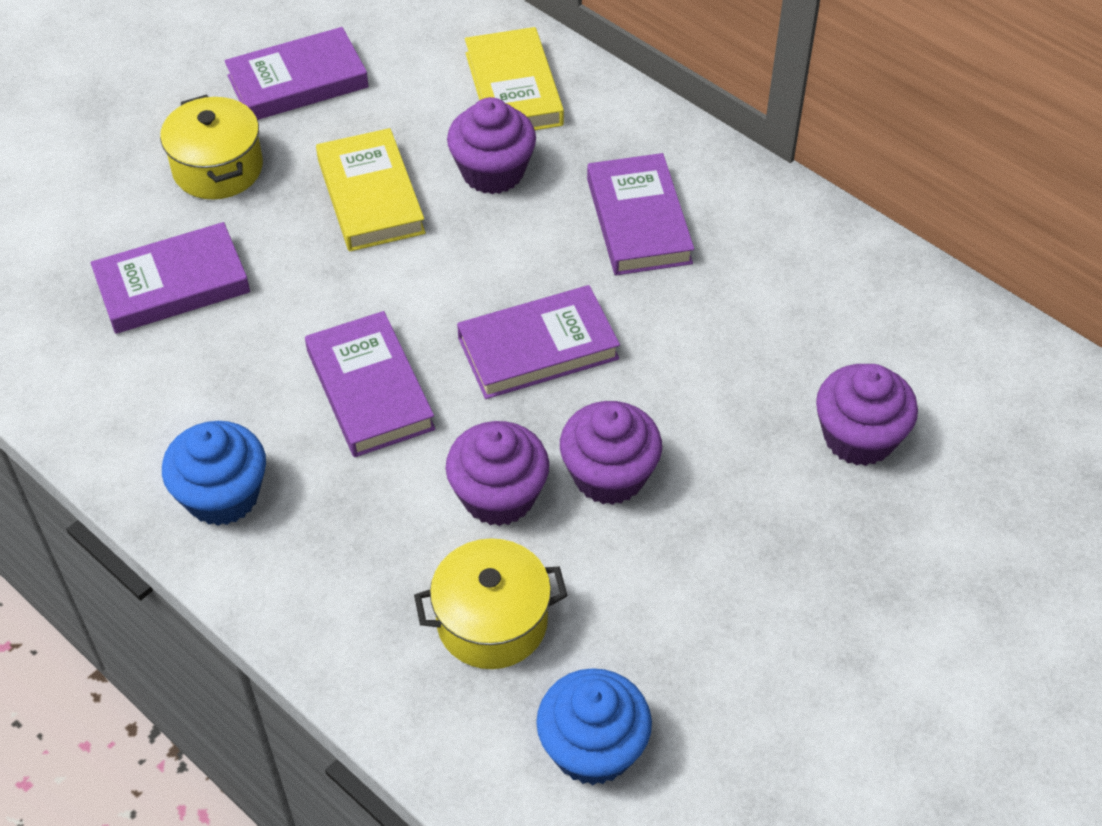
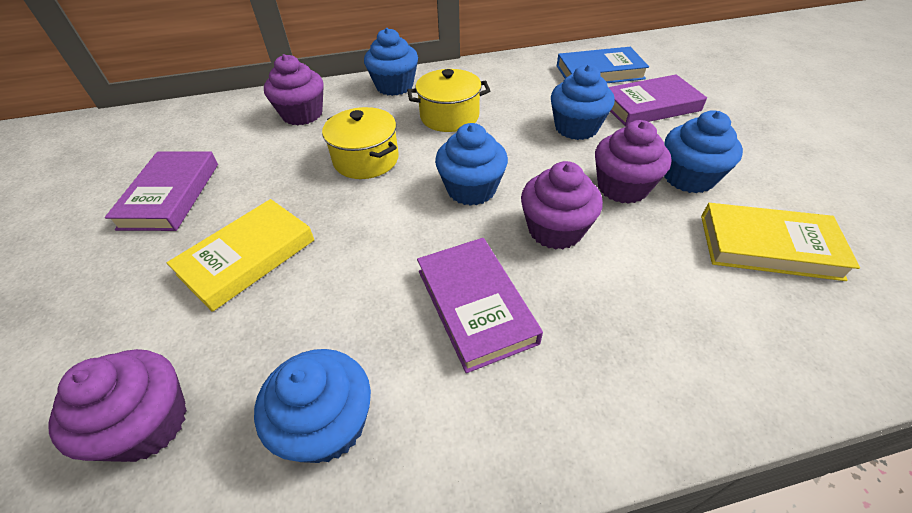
blue book: none = 0 -> [557,47,649,83] = 1
blue cupcake: [162,421,266,526] [536,668,652,785] = 2 -> [254,349,371,463] [364,28,418,96] [435,123,508,206] [551,65,615,140] [664,110,743,193] = 5
purple book: [91,222,250,334] [224,27,369,120] [305,311,435,457] [457,285,620,399] [587,153,694,275] = 5 -> [105,151,218,231] [417,238,543,373] [608,75,707,127] = 3

